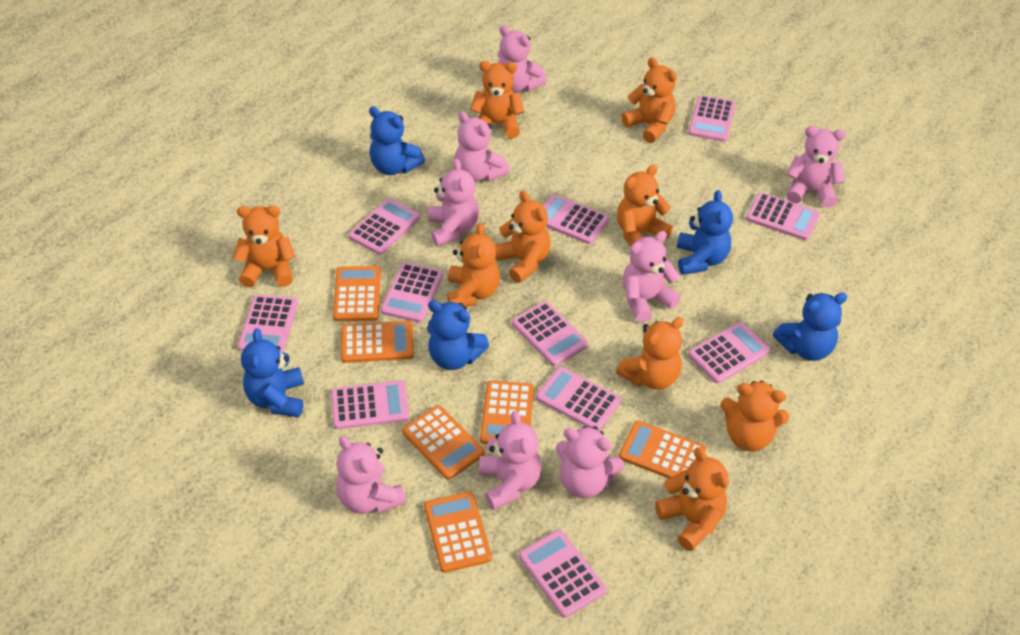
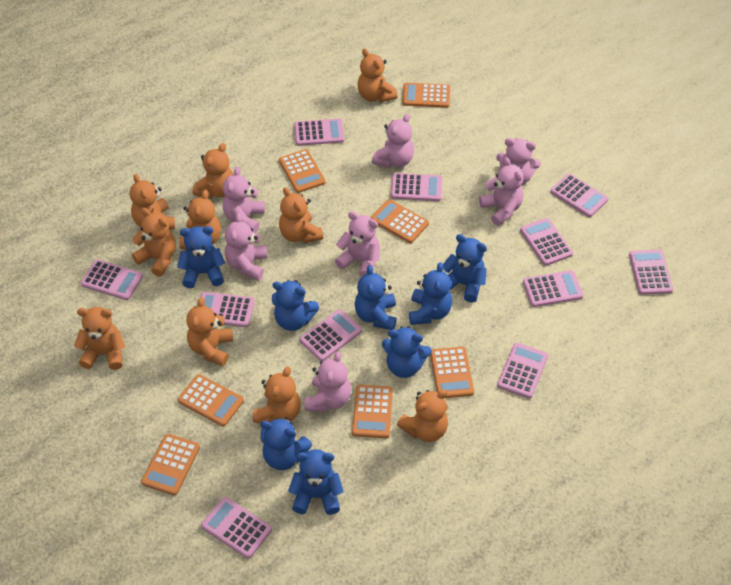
blue teddy bear: [241,328,304,417] [369,106,425,175] [427,300,489,370] [677,190,733,275] [773,292,848,361] = 5 -> [177,226,225,288] [260,417,312,470] [272,280,319,331] [288,449,344,515] [354,265,396,330] [382,326,432,378] [409,262,452,325] [443,234,487,303] = 8
orange calculator: [333,266,381,321] [341,321,414,363] [402,405,485,480] [424,492,492,573] [480,381,534,444] [619,420,706,478] = 6 -> [141,434,200,495] [178,374,244,427] [279,149,326,193] [352,385,393,438] [371,199,429,243] [402,83,450,108] [430,347,474,398] = 7
orange teddy bear: [233,206,295,287] [447,223,500,307] [470,61,524,139] [495,191,551,283] [616,317,684,390] [617,165,673,247] [622,57,677,143] [655,447,729,551] [720,381,789,451] = 9 -> [74,307,125,370] [130,174,175,230] [132,208,176,277] [179,190,221,249] [186,297,233,366] [193,143,234,199] [252,366,301,423] [279,187,323,244] [357,48,398,103] [397,389,448,442] = 10
pink teddy bear: [336,436,406,514] [428,159,479,246] [455,111,510,182] [479,411,542,510] [498,25,547,93] [556,426,624,498] [623,231,681,322] [786,126,846,208] = 8 -> [223,166,265,233] [225,213,268,280] [305,351,351,412] [335,211,380,277] [372,114,414,168] [479,157,524,226] [496,138,541,186] = 7

